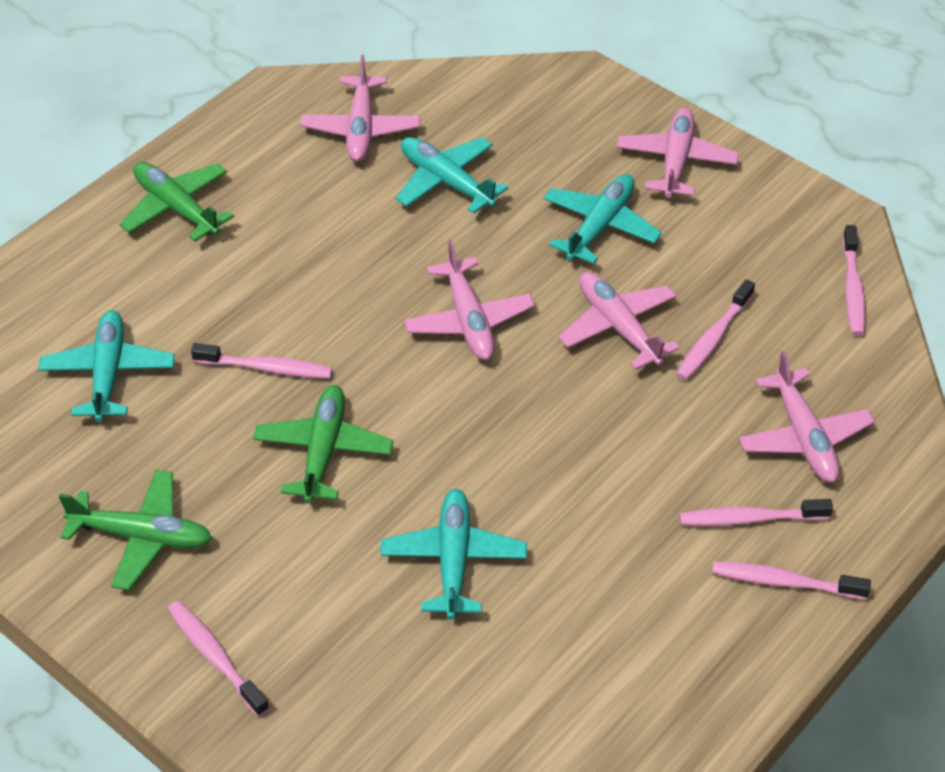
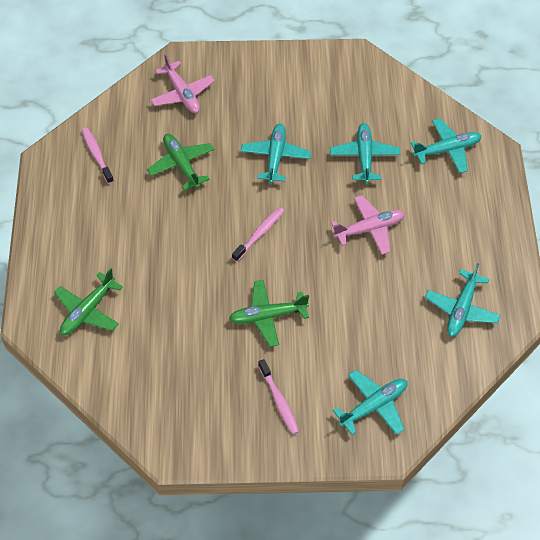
pink plane: [300,55,420,162] [404,240,535,360] [558,272,680,370] [616,107,739,198] [739,351,875,483] = 5 -> [151,54,215,113] [331,195,405,255] = 2
pink toothbrush: [168,601,269,717] [191,343,332,378] [676,279,755,380] [680,499,833,526] [712,561,871,600] [842,225,866,336] = 6 -> [82,128,114,184] [232,207,284,262] [258,359,299,435] = 3
turquoise plane: [38,310,175,422] [380,489,527,619] [396,137,508,214] [543,174,662,264] = 4 -> [241,124,311,183] [330,123,401,183] [333,370,408,435] [411,118,482,173] [425,263,501,336] = 5

